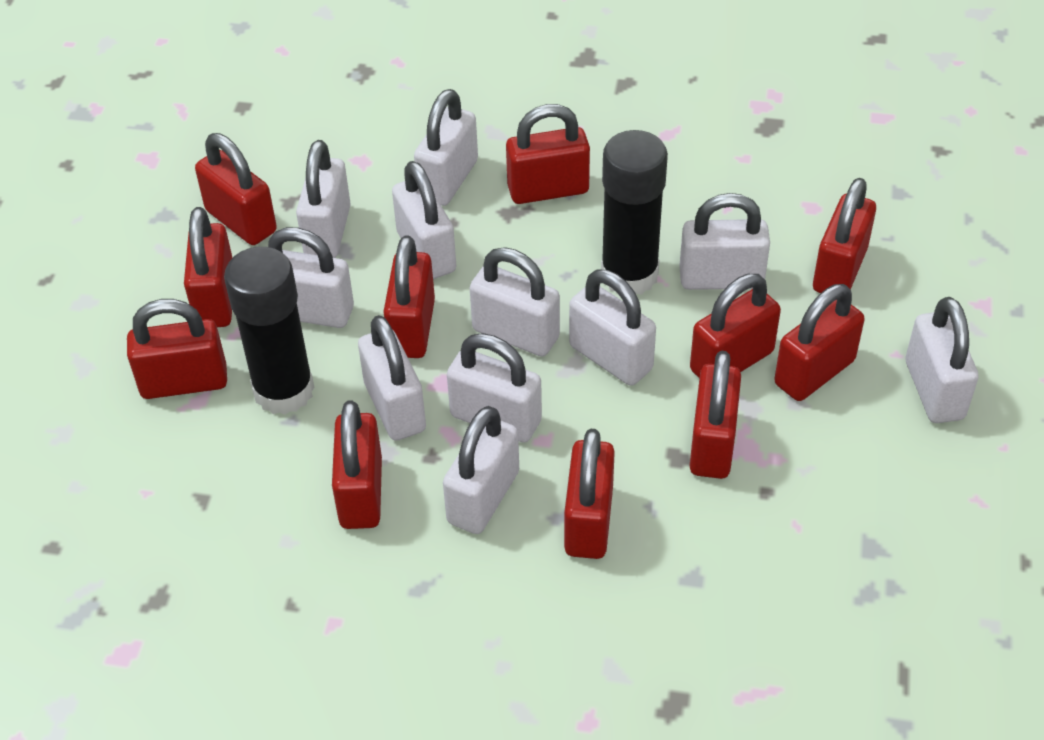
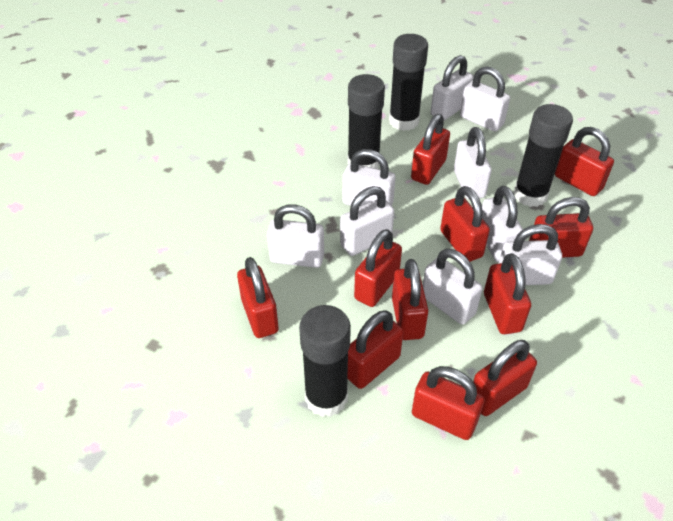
black glue stick: [224,247,315,415] [601,130,668,294] = 2 -> [299,305,351,417] [347,74,385,169] [389,34,428,131] [513,104,573,207] = 4
white padlock: [268,227,354,328] [296,140,351,258] [358,315,426,441] [392,161,456,279] [414,89,478,206] [443,406,519,534] [447,333,542,443] [470,247,560,356] [569,269,656,386] [679,193,770,290] [906,297,979,423] = 11 -> [267,204,324,268] [340,186,394,256] [343,149,395,207] [423,249,483,325] [431,55,473,120] [454,127,492,199] [460,66,510,132] [482,186,523,262] [498,224,562,285] = 9

